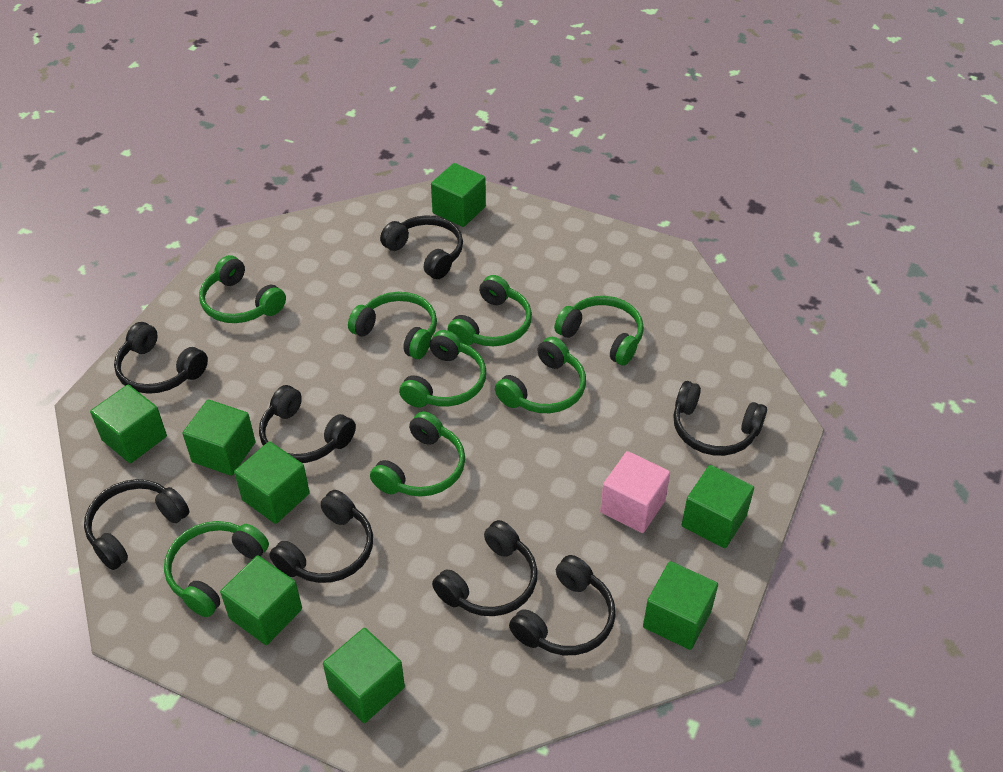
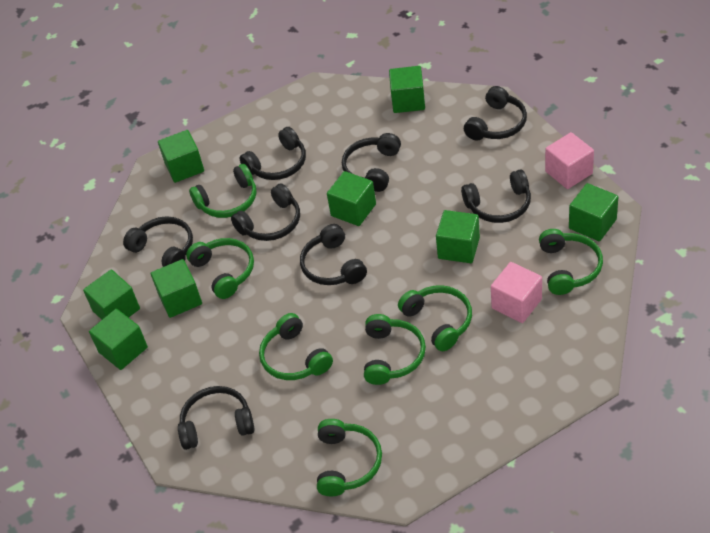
green headphones: [164,521,269,617] [199,255,286,323] [348,292,437,359] [370,411,465,497] [399,330,486,407] [447,275,532,346] [495,337,586,413] [554,296,644,366] = 8 -> [186,238,254,299] [189,164,256,218] [259,313,333,380] [317,419,382,496] [364,314,426,385] [398,285,472,351] [539,229,603,295] = 7
pink cube: [600,451,670,533] = 1 -> [491,262,542,323] [545,132,594,189] = 2

